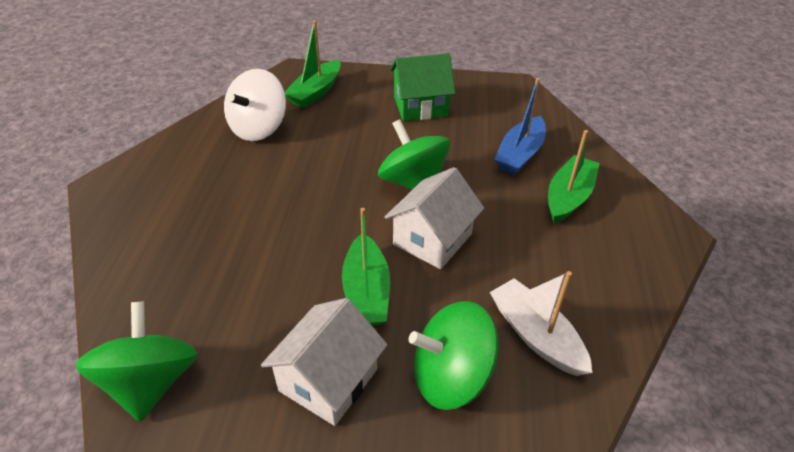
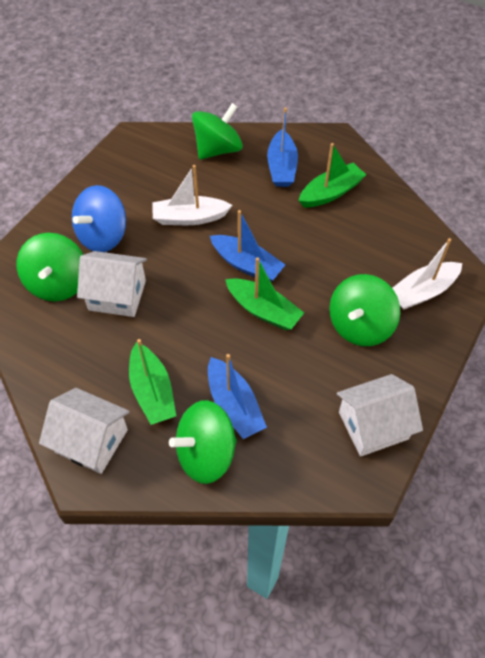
blue boat: [494,78,546,175] = 1 -> [208,354,267,439] [210,210,285,281] [267,107,298,187] = 3
blue spinning top: none = 0 -> [72,185,126,252] = 1
green house: [390,54,455,121] = 1 -> none = 0
green spinning top: [75,302,198,422] [378,119,450,190] [409,301,498,410] = 3 -> [17,233,83,301] [169,400,237,484] [192,103,243,160] [329,274,400,346] = 4
white boat: [490,271,592,376] = 1 -> [152,165,232,225] [392,238,462,310] = 2
white house: [261,298,387,426] [384,167,484,269] = 2 -> [39,388,130,474] [77,251,147,317] [337,374,423,457] = 3
white spinning top: [224,69,286,141] = 1 -> none = 0

